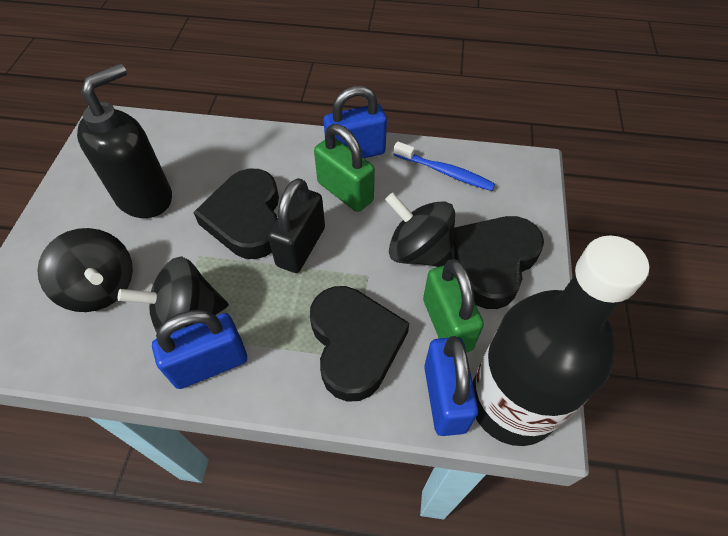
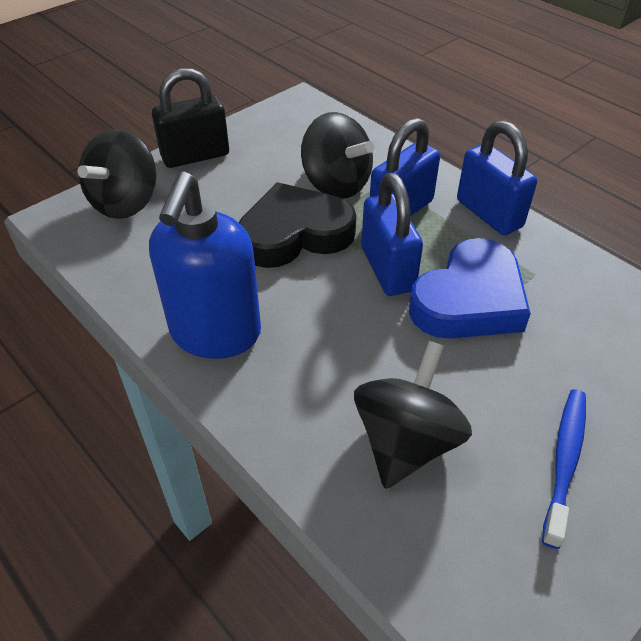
black bottle: [473,236,649,446] = 1 -> none = 0
black heart: [193,169,279,259] [310,286,409,402] [454,216,544,309] = 3 -> [239,182,356,268] = 1
black soap dispenser: [77,64,172,218] = 1 -> none = 0
blue heart: none = 0 -> [409,238,531,339] = 1
blue soap dispenser: none = 0 -> [149,171,261,359] = 1
green padlock: [314,124,375,212] [423,259,484,353] = 2 -> none = 0

